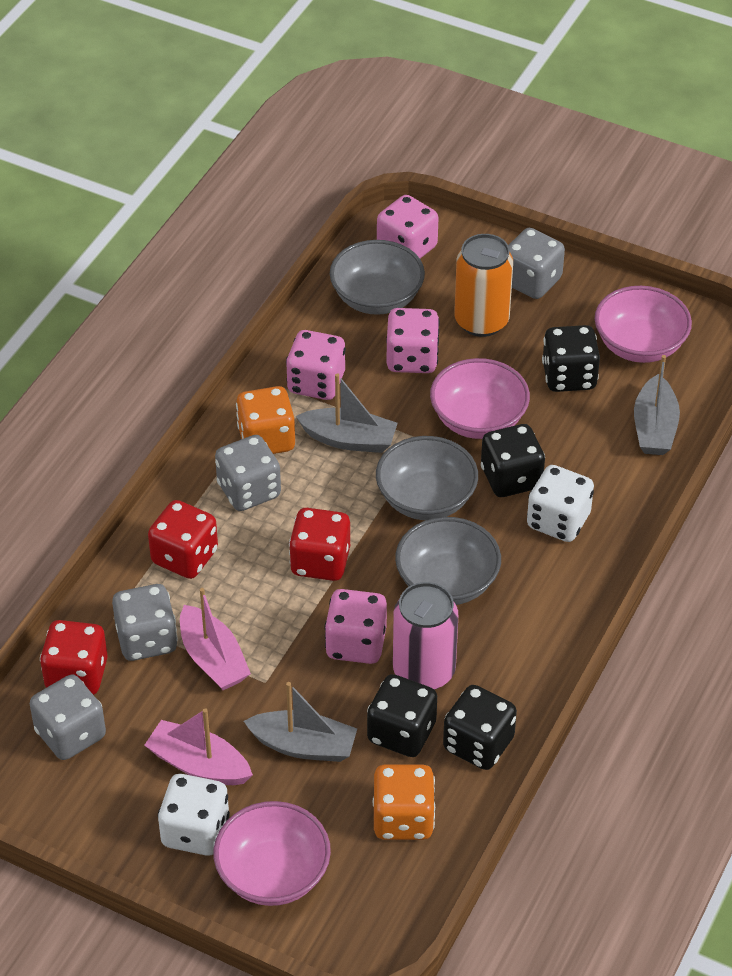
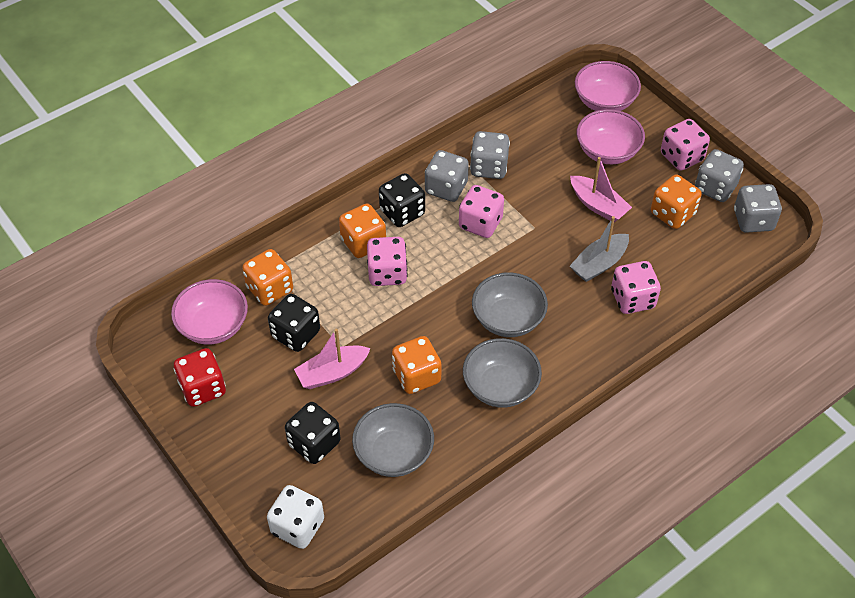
black dice: [367,674,437,757] [443,685,517,770] [481,424,545,497] [542,325,600,392] = 4 -> [268,294,320,352] [285,402,341,464] [379,173,425,227] = 3
grey boat: [244,682,357,762] [296,373,398,453] [634,355,680,455] = 3 -> [570,216,629,282] = 1
orange can: [454,234,513,337] = 1 -> none = 0
orange dice: [236,386,295,454] [373,764,435,840] = 2 -> [242,249,293,306] [339,204,386,258] [392,336,441,394] [651,175,702,229] = 4
pink can: [393,582,458,690] = 1 -> none = 0
red dice: [40,620,108,695] [148,500,218,579] [289,508,350,581] = 3 -> [174,348,226,407] = 1
white dice: [158,774,230,856] [527,465,594,542] = 2 -> [267,485,324,549] = 1

